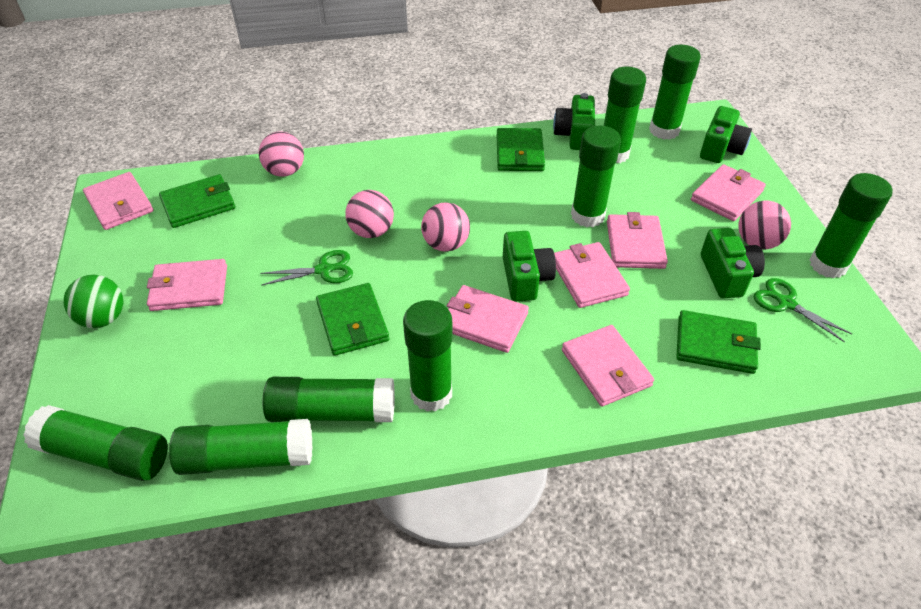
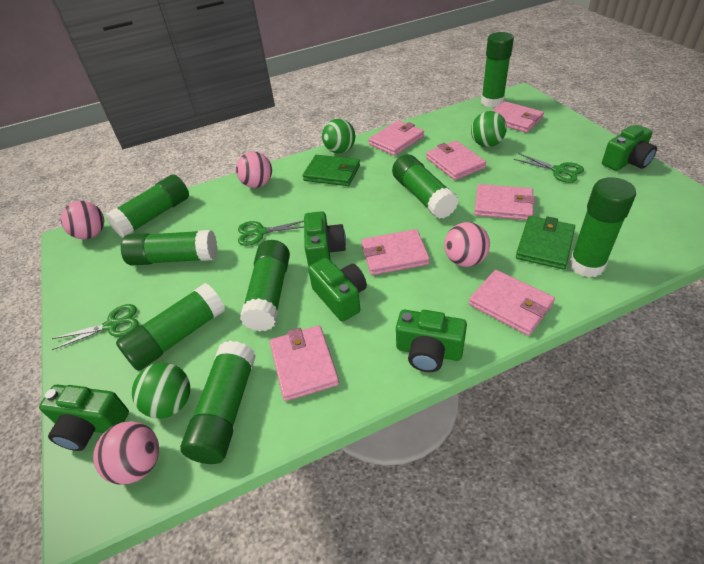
green ball: [63,275,124,328] = 1 -> [132,363,190,419] [322,119,355,154] [471,111,507,147] = 3
green camera: [503,231,556,302] [553,93,595,150] [700,106,752,163] [701,228,765,298] = 4 -> [39,384,129,451] [304,211,346,266] [308,258,367,322] [396,310,467,372] [602,125,657,171] = 5
green scissors: [260,250,353,285] [754,278,852,342] = 2 -> [52,304,139,350] [238,221,304,246] [514,153,584,183] = 3
green wallet: [159,174,235,228] [316,283,389,356] [497,128,545,171] [676,310,761,374] = 4 -> [303,155,360,186] [516,216,575,269] = 2

